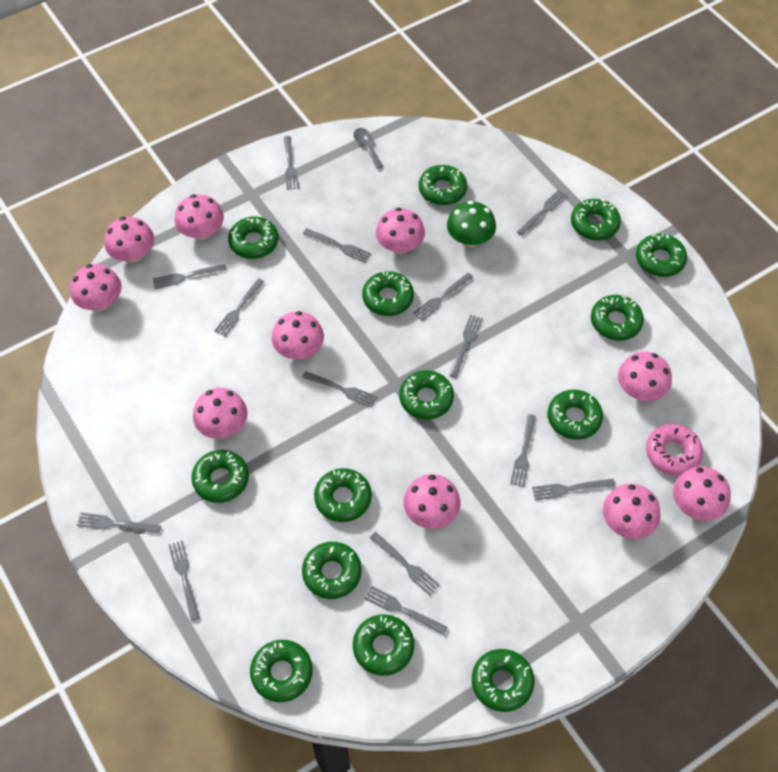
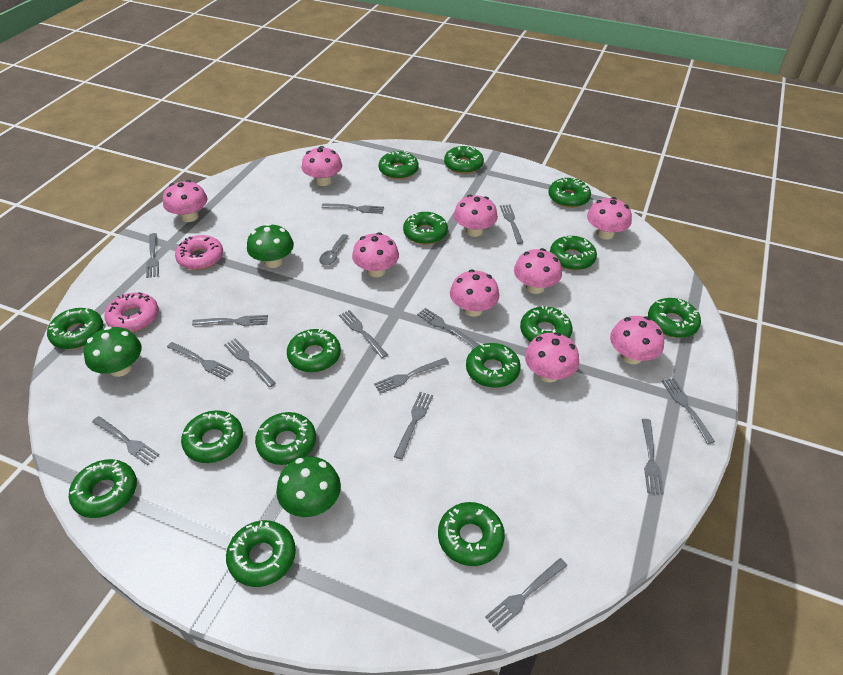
green donut: [191,450,249,503] [228,216,278,259] [250,640,313,702] [302,542,362,599] [314,468,372,522] [353,614,414,676] [362,271,414,316] [399,370,454,419] [419,165,467,205] [472,649,535,712] [547,390,603,440] [571,199,621,240] [591,295,644,341] [636,233,687,277] = 14 -> [47,307,104,349] [69,459,137,518] [181,410,243,463] [226,520,296,587] [255,412,316,465] [287,328,341,372] [379,151,419,179] [403,212,448,245] [438,502,505,566] [444,146,484,174] [466,343,521,388] [520,305,573,342] [548,177,591,208] [550,235,597,270] [648,298,701,338] = 15
green mushroom: [447,201,496,247] = 1 -> [84,326,142,377] [247,223,294,268] [276,457,341,517] = 3
pink donut: [646,424,703,476] = 1 -> [104,292,158,332] [175,235,223,270] = 2
pink mushroom: [70,264,122,311] [104,217,154,263] [175,194,224,240] [193,388,248,439] [272,311,324,359] [376,208,425,254] [403,474,461,529] [603,484,660,539] [618,352,672,401] [673,466,731,521] = 10 -> [163,180,207,222] [302,146,342,186] [352,232,399,277] [450,270,499,317] [454,195,498,237] [514,248,562,294] [525,332,579,382] [587,197,632,240] [610,316,664,364] = 9

